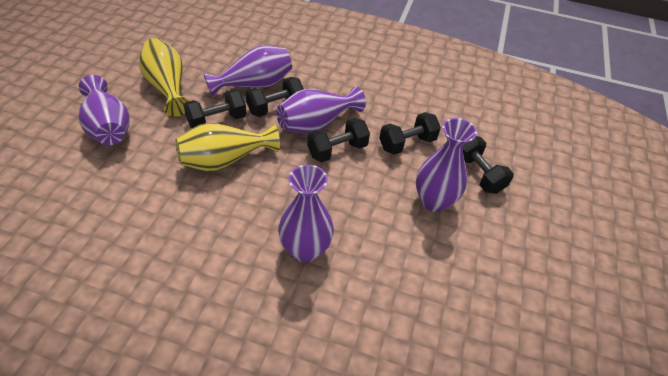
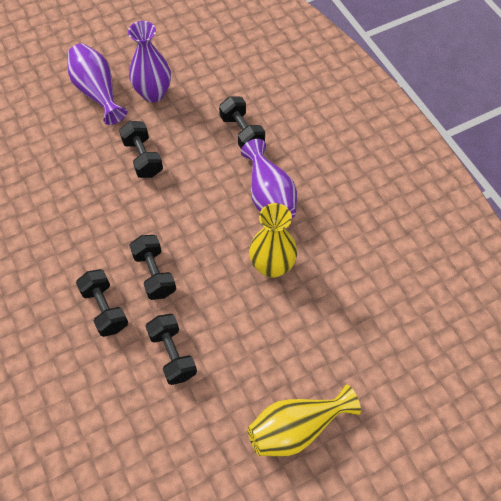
purple vase: [79,75,130,145] [203,46,292,97] [276,86,366,134] [278,164,334,262] [416,118,477,212] = 5 -> [67,43,127,125] [128,21,171,102] [241,139,297,218] = 3

